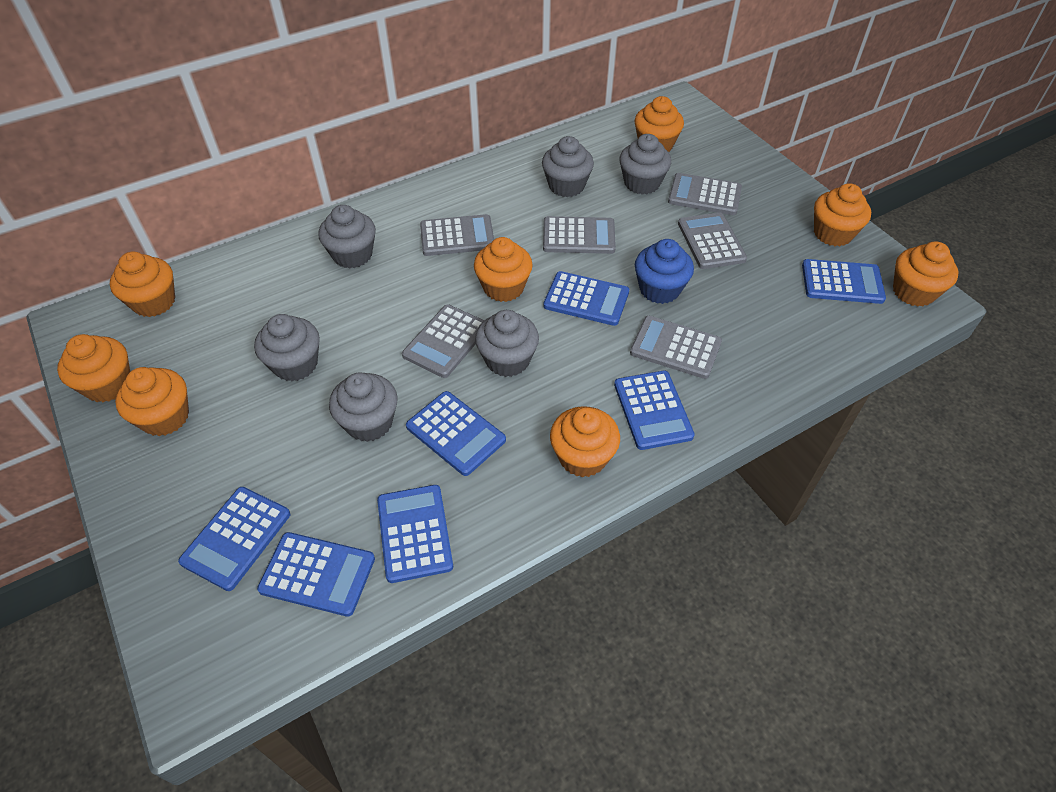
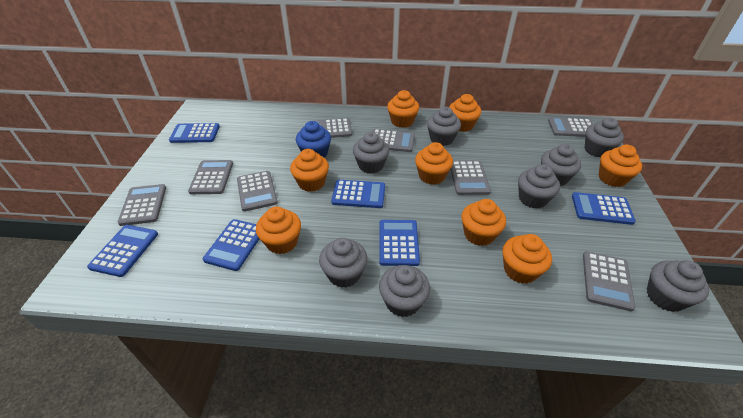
blue calculator: [178,487,290,591] [257,532,375,617] [377,485,453,583] [406,391,506,476] [543,271,629,326] [614,370,695,450] [802,259,886,304] = 7 -> [87,225,158,277] [169,123,220,143] [203,219,259,271] [331,180,385,208] [379,220,420,266] [572,192,636,225] = 6
grey calculator: [402,304,484,378] [420,214,494,256] [543,216,616,254] [630,316,722,379] [668,173,742,215] [678,212,747,269] = 6 -> [117,184,166,226] [188,160,233,194] [237,171,278,212] [313,118,352,138] [372,129,415,152] [450,160,491,195] [548,117,593,137] [583,251,636,311] = 8
grey cupcake: [254,314,320,381] [318,205,376,269] [329,372,398,442] [475,310,539,377] [542,136,594,197] [619,134,671,195] = 6 -> [319,238,367,288] [353,132,389,173] [379,265,430,317] [427,107,461,146] [518,164,560,209] [541,144,581,186] [584,118,624,157] [647,260,709,312] = 8

